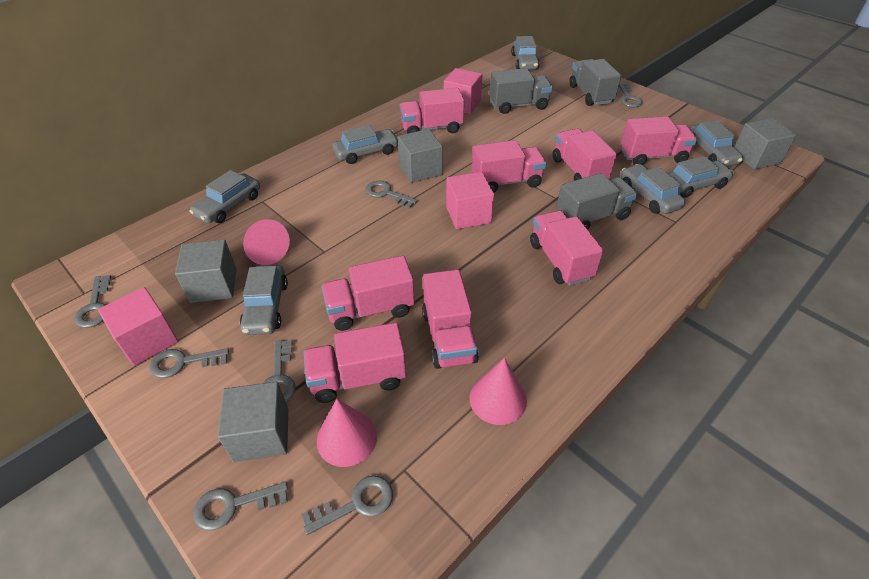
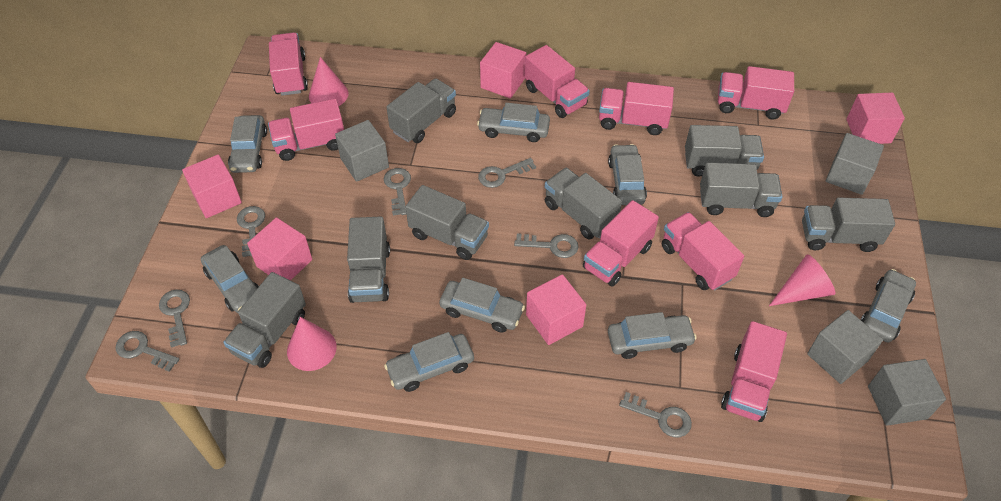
grey car: [189,170,260,223] [240,265,288,335] [332,125,398,164] [511,36,540,70] [621,164,686,214] [667,156,734,198] [690,120,743,166] = 7 -> [201,245,259,313] [228,115,267,173] [384,332,474,392] [439,278,525,333] [477,103,550,142] [608,144,647,205] [608,312,697,359] [861,269,916,342] = 8
grey truck: [489,68,552,114] [556,173,637,229] [569,59,621,106] = 3 -> [223,272,306,368] [347,217,390,303] [386,78,456,143] [405,185,489,260] [545,168,622,240] [685,125,764,177] [700,162,783,217] [802,197,895,252] = 8
pink cube: [98,287,178,366] [444,68,483,114] [446,172,494,229] = 3 -> [182,155,242,218] [247,217,312,281] [480,42,526,98] [526,274,586,345] [847,93,905,144] = 5

